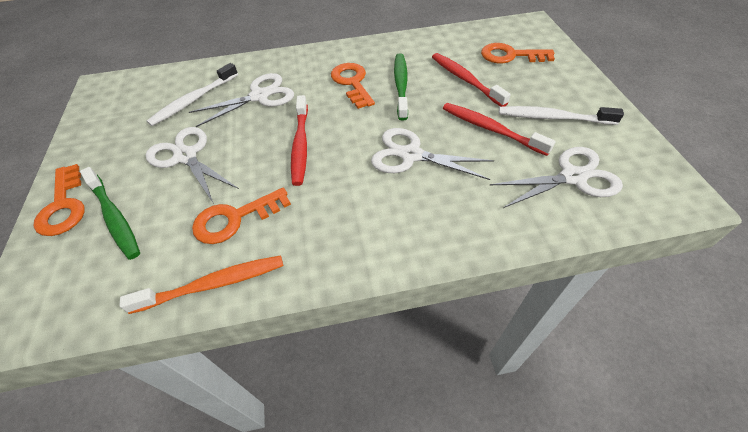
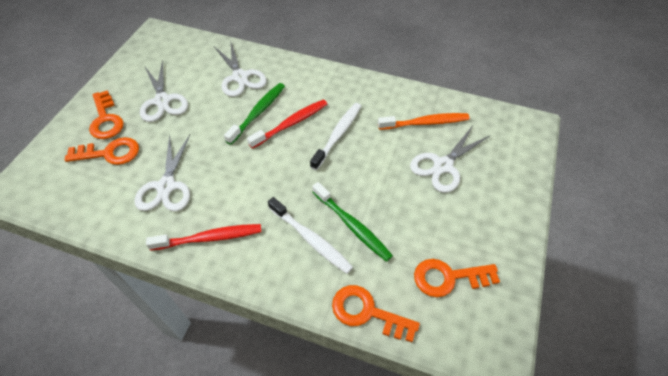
red toothbrush: [291,95,308,186] [432,53,511,107] [443,103,556,156] = 3 -> [146,224,261,251] [247,100,327,149] = 2

